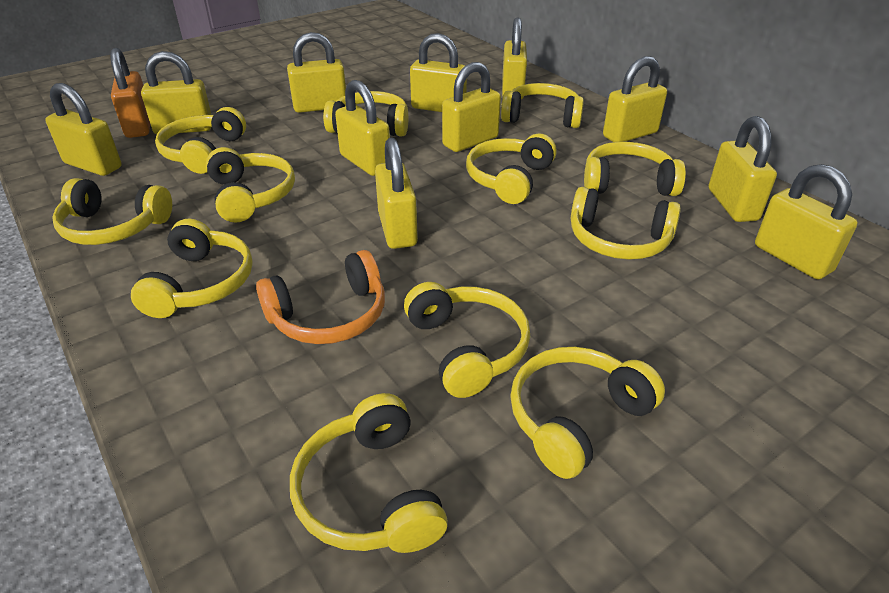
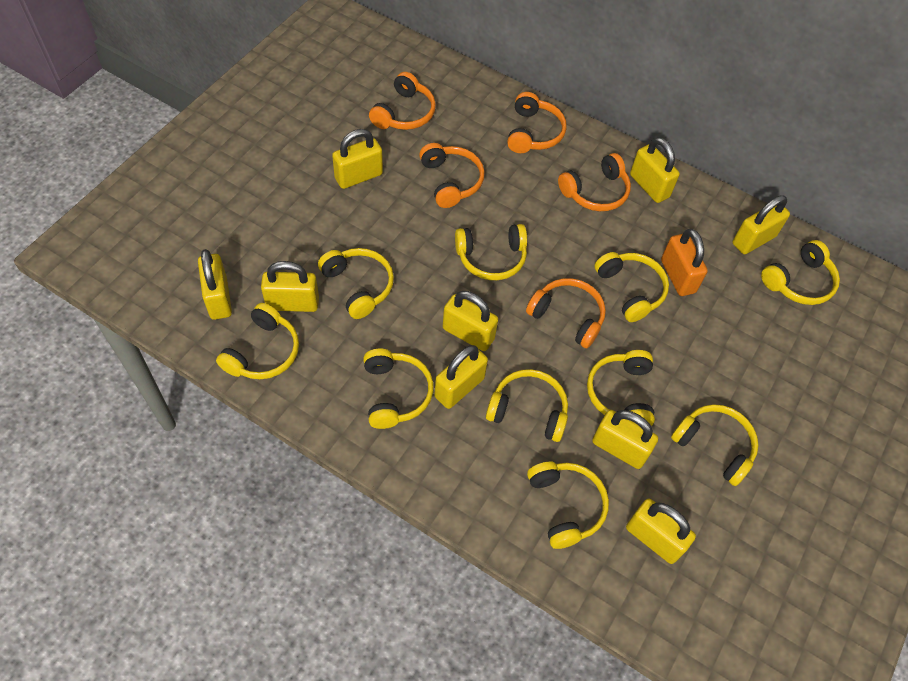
orange headphones: [256,250,385,344] = 1 -> [369,72,436,130] [419,143,485,208] [507,92,566,153] [526,278,606,348] [558,153,631,211] = 5
yellow headphones: [52,178,172,245] [131,219,253,318] [155,107,246,174] [206,147,295,223] [290,393,448,553] [323,91,408,137] [404,282,530,398] [466,134,557,204] [501,83,584,128] [510,347,665,479] [571,187,681,260] [584,142,686,196] = 12 -> [216,303,299,379] [318,248,394,319] [363,349,434,429] [455,224,527,280] [486,369,568,442] [527,461,609,549] [587,350,655,426] [595,252,669,322] [671,404,759,486] [761,240,840,305] = 10
yellow padlock: [45,83,122,176] [141,51,211,134] [287,32,346,113] [335,80,390,176] [375,138,418,249] [410,33,467,112] [442,62,501,152] [502,17,527,99] [603,56,667,142] [709,116,777,222] [755,164,858,279] = 11 -> [198,249,232,320] [261,261,319,312] [332,129,383,189] [434,345,488,409] [443,291,498,351] [592,410,658,469] [626,499,696,564] [630,137,680,203] [733,195,790,254] = 9

